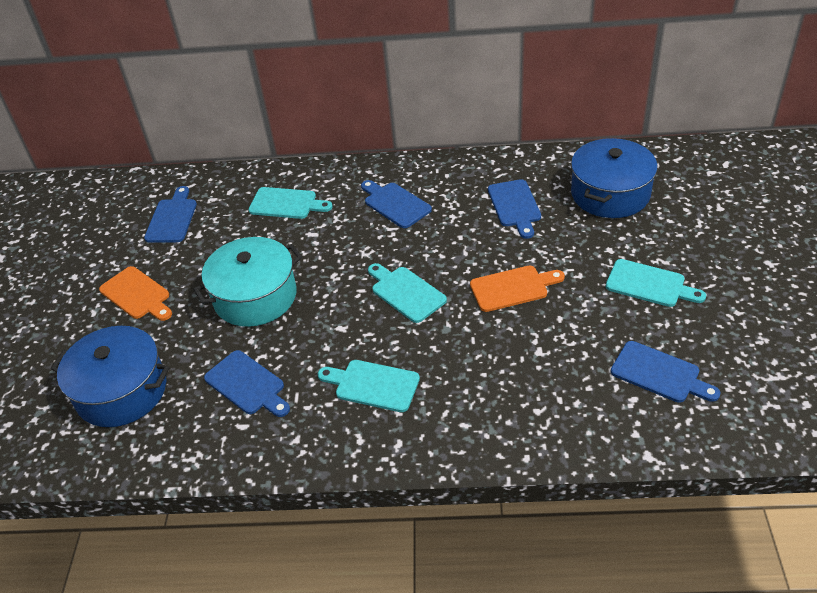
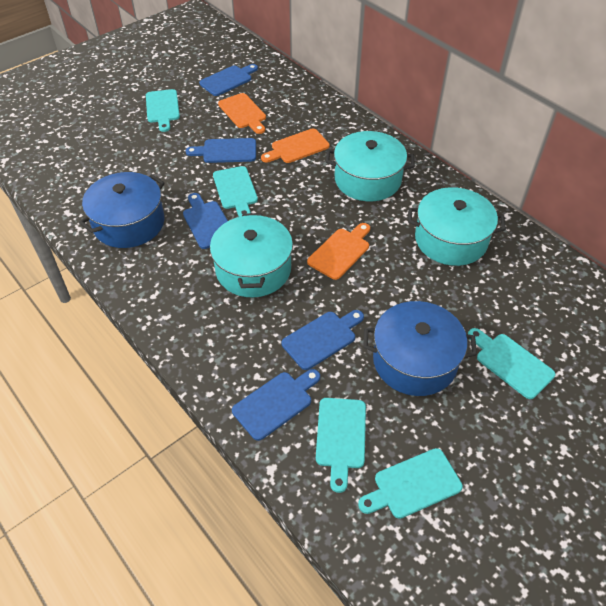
orange cutting board: [99,266,172,321] [470,266,565,312] = 2 -> [218,93,266,134] [261,129,330,163] [307,223,370,280] = 3
turquoise cutting board: [248,187,333,219] [318,360,420,412] [368,263,447,323] [606,259,706,307] = 4 -> [146,89,180,132] [213,166,258,217] [316,398,366,493] [358,448,463,519] [468,328,555,399] = 5
turquoise pot: [193,237,302,327] = 1 -> [210,213,293,297] [326,131,415,201] [408,187,506,266] = 3

